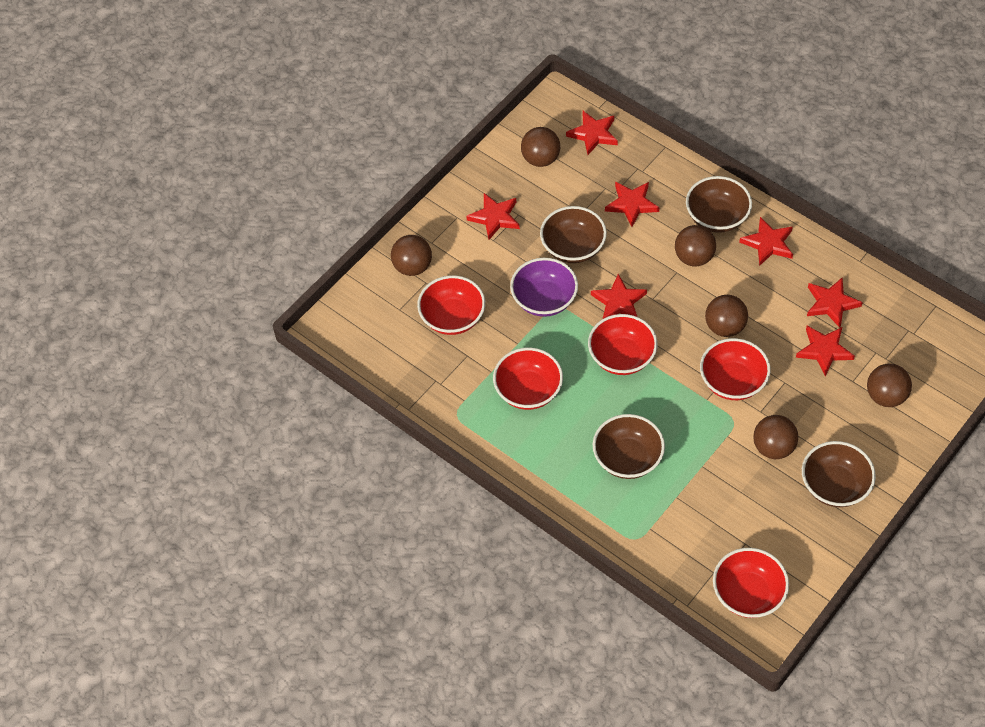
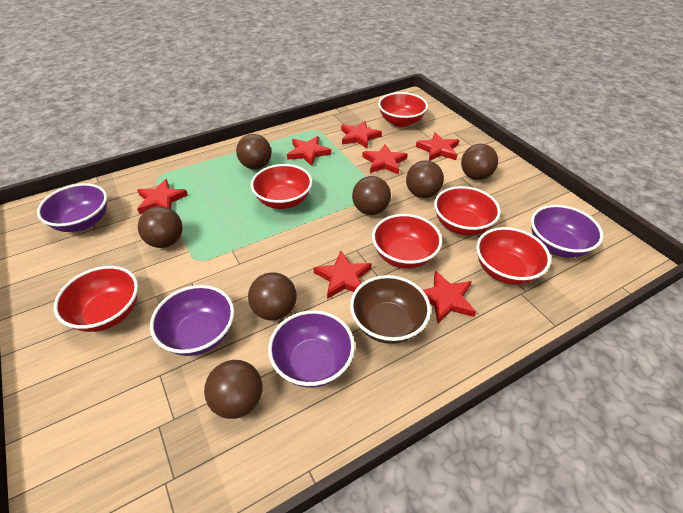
brown ball: [391,235,432,276] [521,127,560,167] [675,225,716,266] [705,295,748,337] [753,415,798,459] [867,364,912,407] = 6 -> [138,206,183,248] [204,360,263,419] [236,134,271,169] [248,272,297,321] [352,176,391,215] [406,160,444,198] [461,144,498,180] = 7
brown bowl: [540,206,607,263] [593,414,665,479] [686,176,752,233] [802,441,876,507] = 4 -> [350,275,431,344] = 1
purple bowl: [510,258,578,317] = 1 -> [37,183,107,232] [150,285,234,356] [268,310,355,388] [531,205,603,258] = 4
red bowl: [417,275,485,335] [493,348,563,410] [588,314,658,375] [700,338,771,400] [713,548,789,618] = 5 -> [54,266,138,332] [251,164,312,209] [372,214,442,269] [378,92,428,127] [434,186,501,235] [476,227,551,285] = 6

